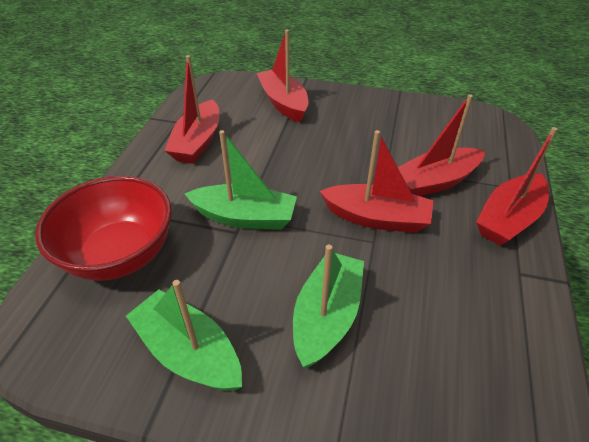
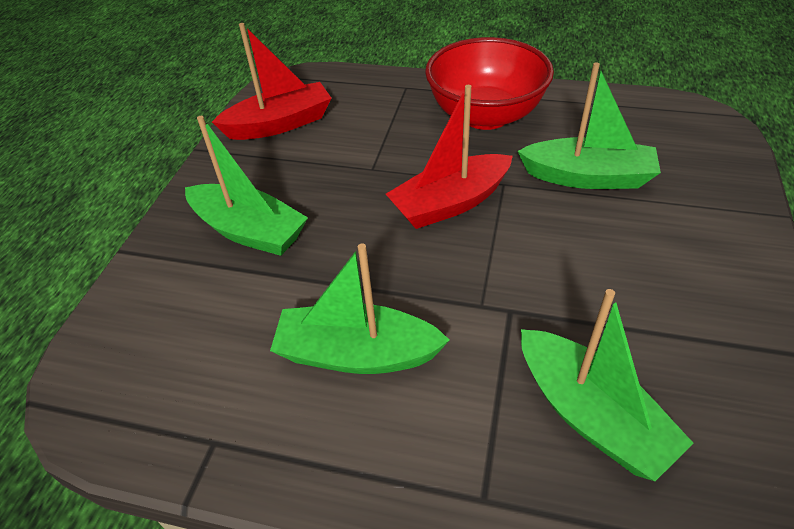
green boat: [126,280,242,391] [185,130,297,230] [293,244,364,368] = 3 -> [185,116,308,256] [270,243,450,374] [518,62,661,189] [521,289,694,481] = 4
red boat: [164,55,219,164] [257,30,308,122] [320,130,433,233] [398,94,485,196] [476,127,557,246] = 5 -> [212,23,332,140] [386,85,513,229] = 2

